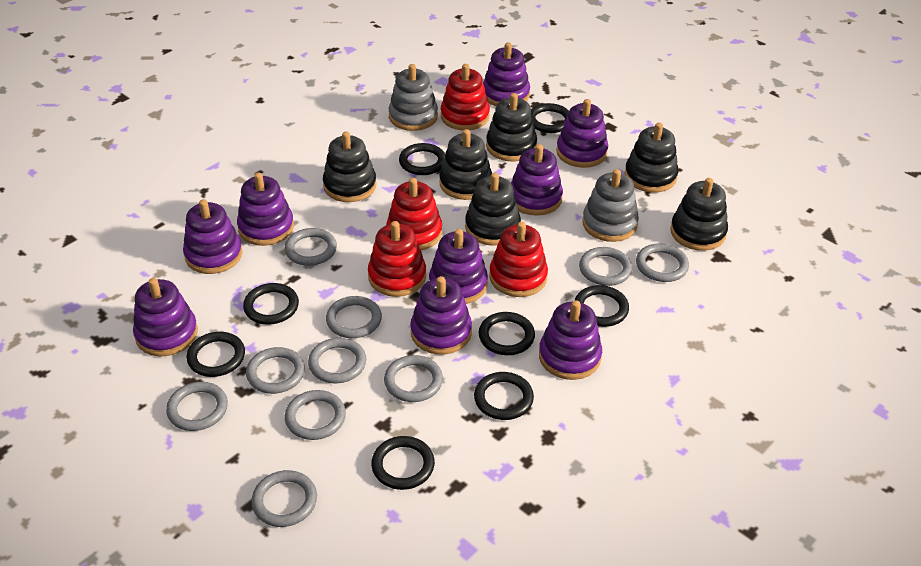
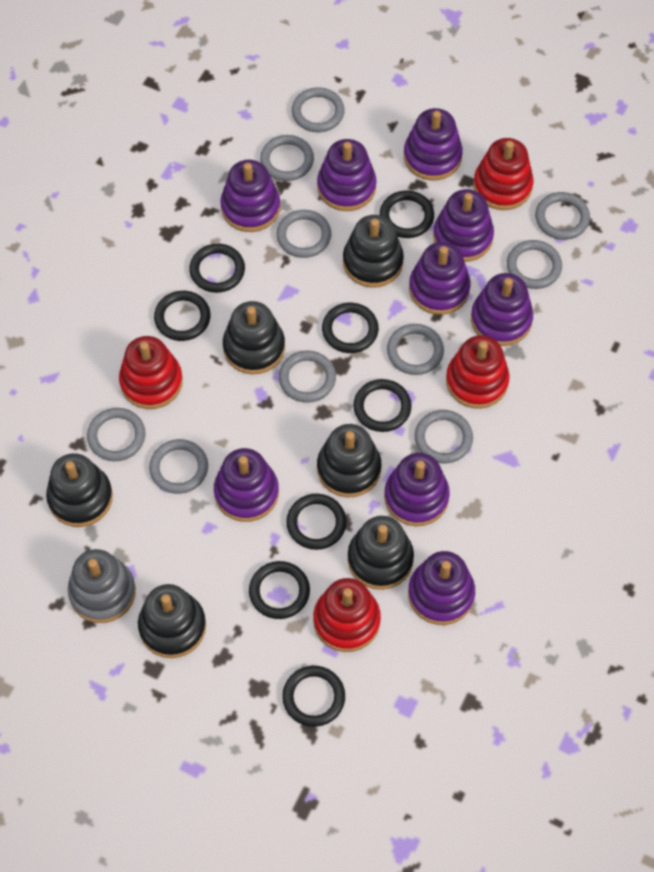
grey stacking toy: [389,64,438,131] [582,169,639,242] = 2 -> [67,549,136,623] = 1

